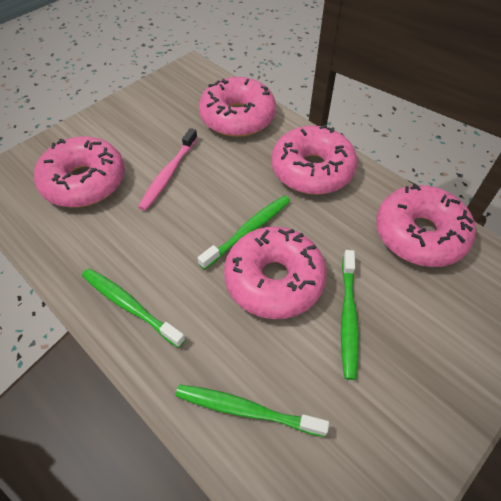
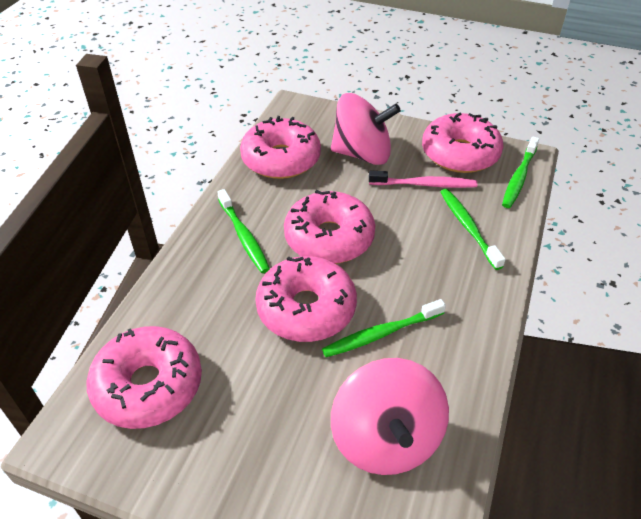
pink spinning top: none = 0 -> [331,93,401,165] [331,358,449,475] = 2

